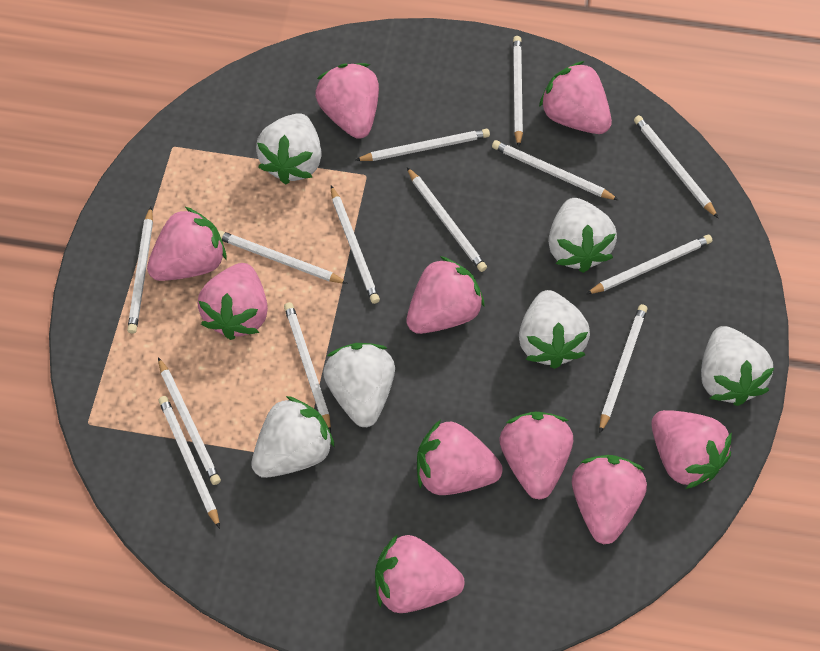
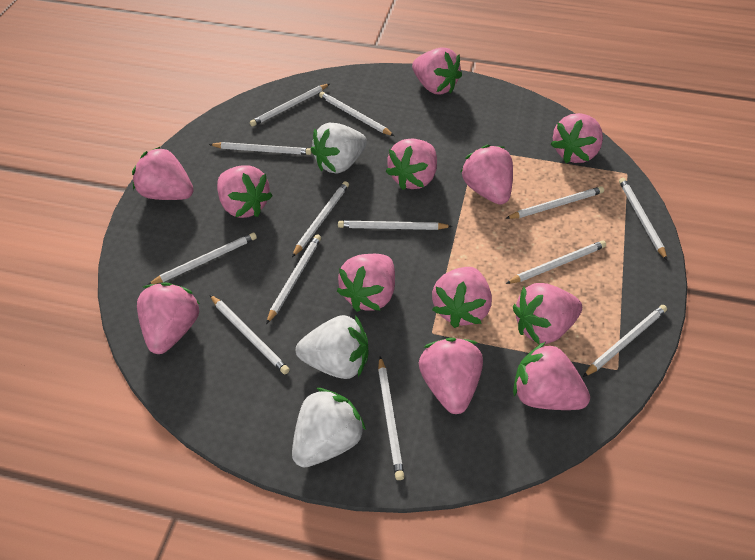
pink strawberry: [147,207,226,281] [198,263,268,340] [315,63,379,139] [375,534,465,613] [406,256,485,334] [417,420,503,495] [499,411,573,500] [539,61,612,134] [572,455,647,544] [651,410,732,489] = 10 -> [132,147,194,200] [137,282,200,354] [217,165,273,218] [337,254,395,312] [386,138,437,190] [412,47,462,94] [419,338,483,414] [432,267,492,328] [461,145,513,205] [513,283,582,345] [513,342,590,410] [550,113,603,163] = 12
white strawberry: [251,396,335,478] [256,113,322,185] [323,343,395,427] [519,290,590,369] [548,198,617,273] [701,326,774,406] = 6 -> [292,388,366,468] [296,315,368,379] [311,123,367,174] = 3

